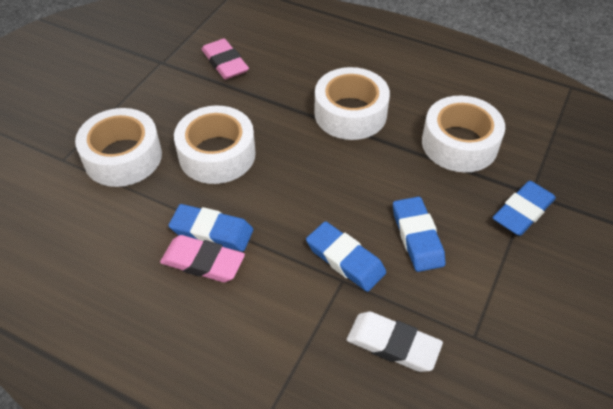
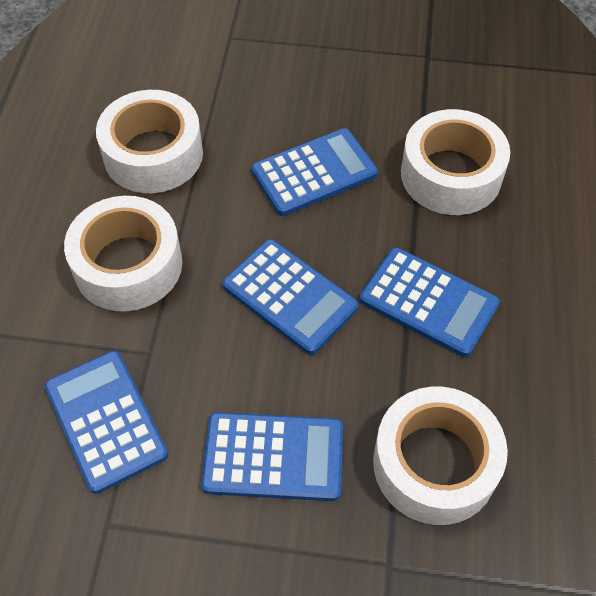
blue calculator: none = 0 -> [45,351,168,494] [201,412,343,501] [222,239,359,355] [251,128,378,216] [360,248,500,357] = 5
blue eraser: [169,204,253,252] [306,221,386,292] [393,196,446,272] [493,181,556,236] = 4 -> none = 0
pink eraser: [160,235,245,282] [202,39,249,80] = 2 -> none = 0
white eraser: [347,311,443,372] = 1 -> none = 0

